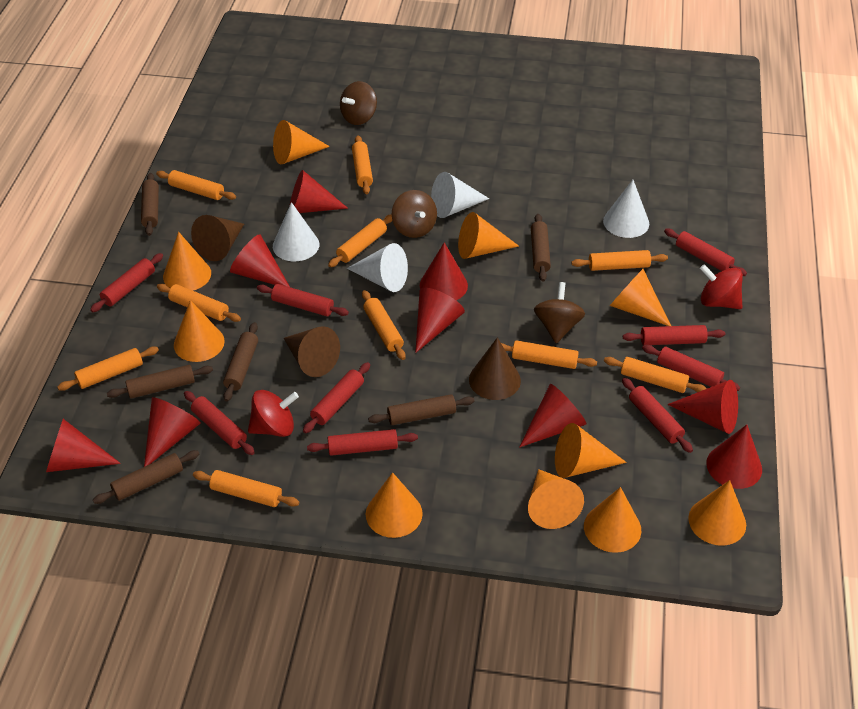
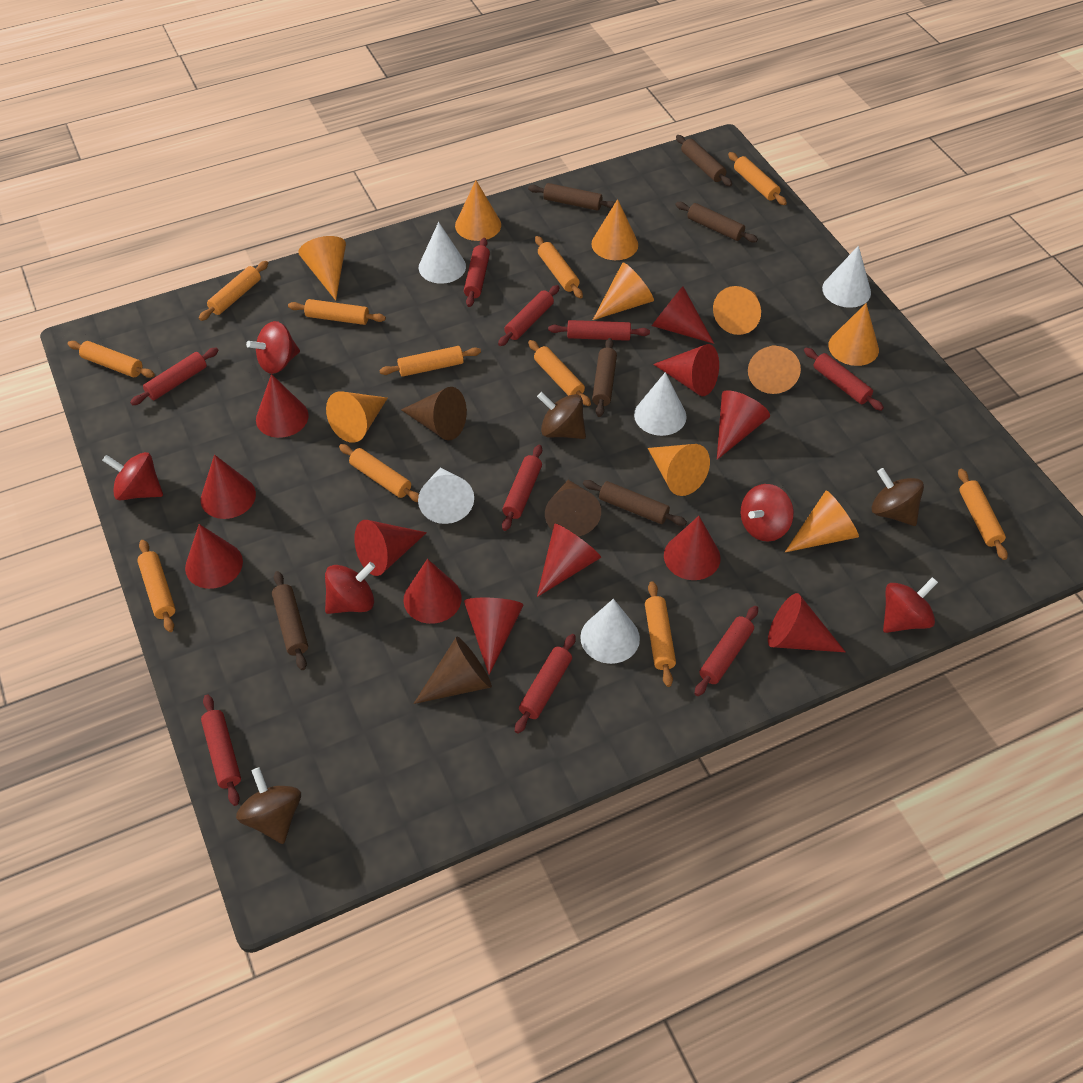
orange rolling pin: [57,346,159,391] [156,170,236,200] [157,284,241,322] [193,470,299,507] [328,214,392,267] [352,135,373,194] [362,290,406,360] [501,340,597,369] [572,250,668,271] [604,357,707,393] = 10 -> [68,341,155,378] [137,540,176,632] [199,261,268,321] [288,299,386,325] [339,444,419,502] [379,346,481,377] [528,340,591,406] [535,236,583,298] [645,581,676,687] [728,152,787,205] [958,469,1008,560] = 11
red cone: [46,419,121,472] [144,397,200,467] [230,234,290,287] [289,170,348,213] [415,288,465,353] [420,242,468,300] [520,384,586,447] [667,380,738,434] [706,425,762,489] = 9 -> [185,524,243,589] [201,455,256,519] [256,374,309,438] [354,520,427,576] [404,559,462,624] [464,598,524,675] [537,524,601,597] [652,286,714,344] [653,344,719,396] [664,516,721,580] [717,390,770,460] [768,593,845,652] = 12
red spinning top: [248,390,299,437] [700,264,743,309] = 2 -> [102,452,163,500] [246,321,300,374] [325,562,375,614] [741,484,794,542] [883,577,938,633] = 5
white cone: [273,202,319,261] [347,243,408,292] [431,172,489,218] [603,180,649,238] = 4 -> [418,467,474,524] [419,222,466,284] [580,599,640,664] [634,372,687,436] [822,246,871,308] = 5

